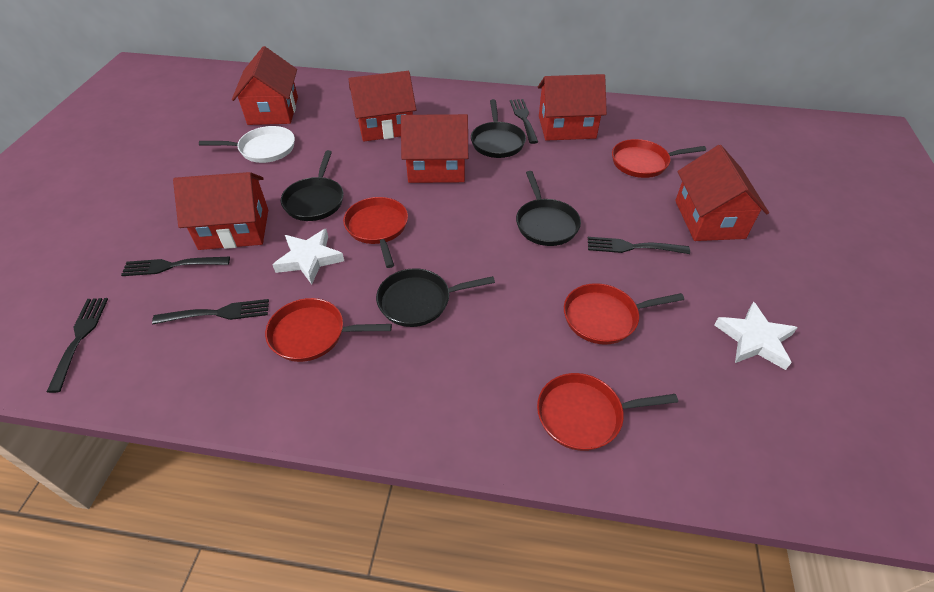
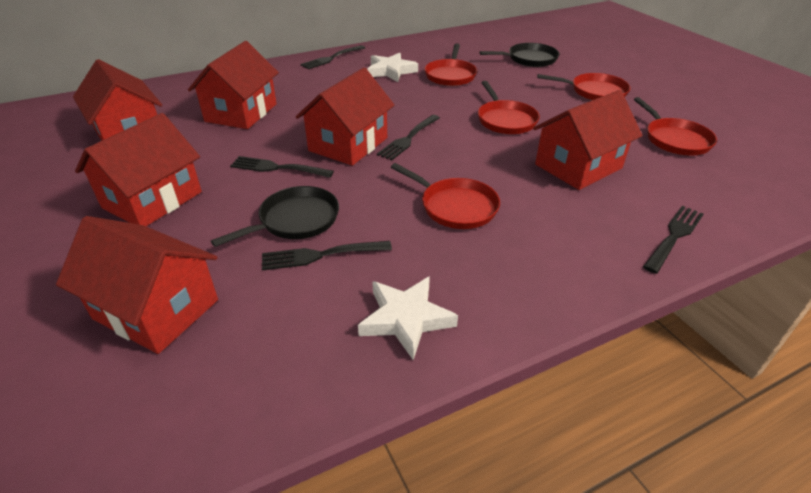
black pan: [281,150,344,221] [376,268,495,327] [471,99,526,158] [516,171,581,246] = 4 -> [211,186,339,247] [480,43,559,67] = 2
white pan: [199,126,295,163] = 1 -> none = 0

